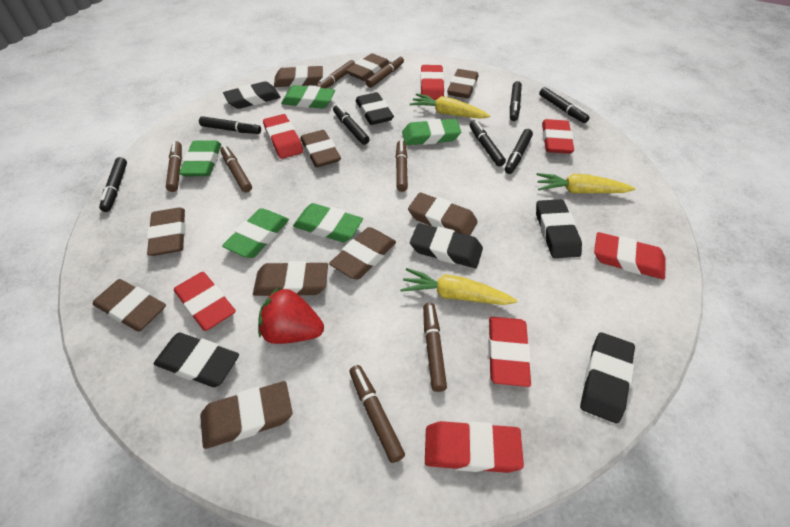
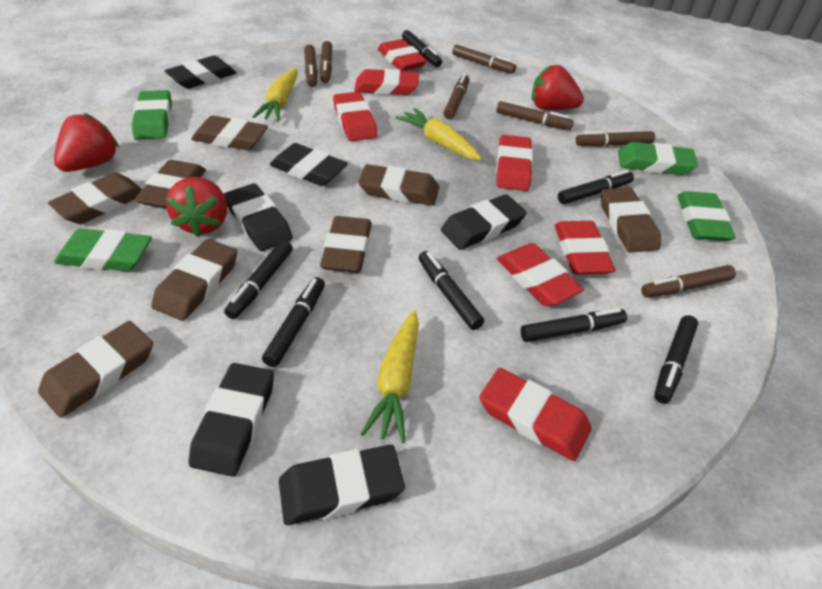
brown eraser: [93,279,166,332] [147,207,186,256] [200,381,292,449] [253,261,328,296] [274,65,323,87] [300,130,341,168] [329,227,396,279] [346,54,389,81] [408,193,478,236] [447,69,478,99] = 10 -> [38,321,153,418] [48,173,142,224] [134,160,206,209] [151,239,237,321] [191,116,268,150] [320,216,372,273] [358,164,439,206] [601,187,661,253] = 8
green eraser: [179,141,221,176] [222,208,289,258] [281,85,335,109] [293,203,363,242] [402,119,461,145] = 5 -> [54,229,152,271] [132,90,172,140] [618,142,698,175] [677,191,736,241] = 4
red strawberry: [258,288,324,344] = 1 -> [54,113,119,172] [166,177,227,237] [532,65,584,110] = 3

